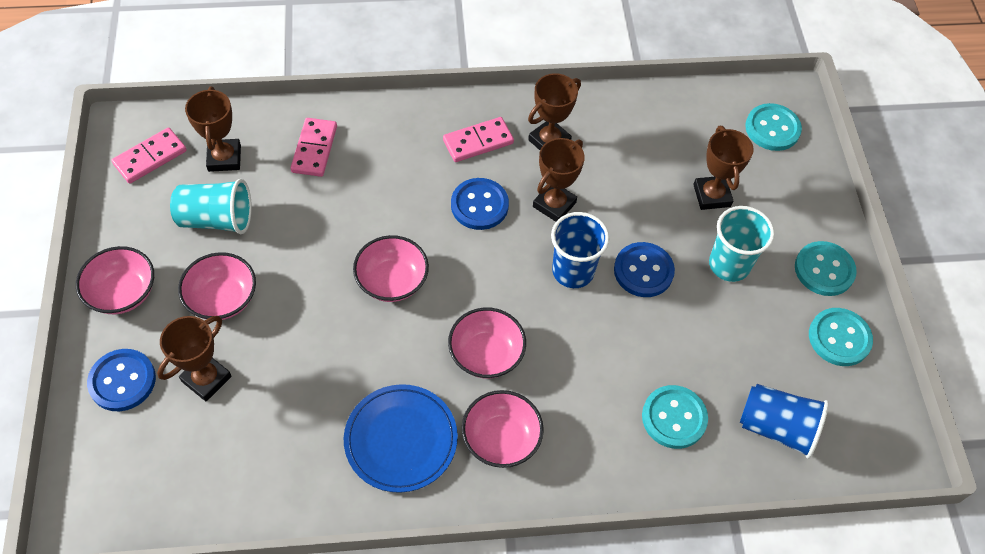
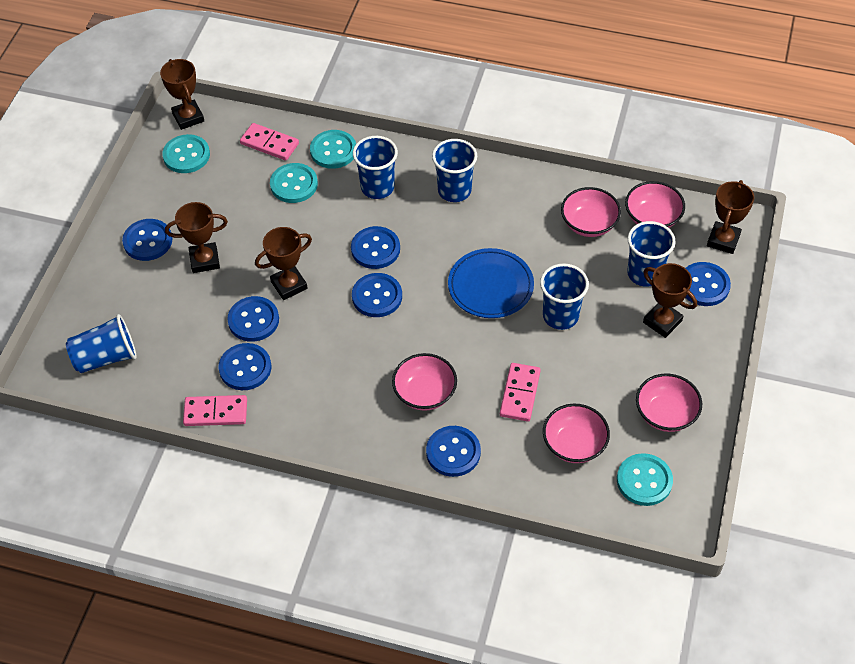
blue button: [87,349,156,411] [451,178,509,230] [614,242,675,297] = 3 -> [122,219,172,261] [219,343,271,390] [227,296,279,342] [351,226,400,269] [352,273,402,317] [426,426,481,477] [685,262,731,306] = 7
blue cup: [551,212,609,288] [740,384,829,459] = 2 -> [66,314,137,373] [353,136,398,199] [432,139,477,202] [540,264,589,330] [627,221,676,287] = 5
turquoise cup: [170,179,252,234] [709,206,775,282] = 2 -> none = 0

